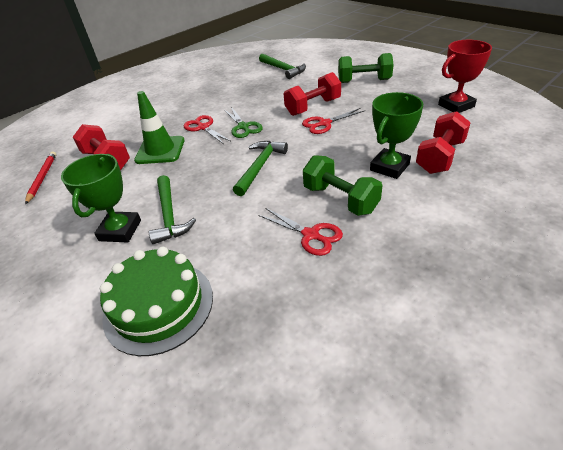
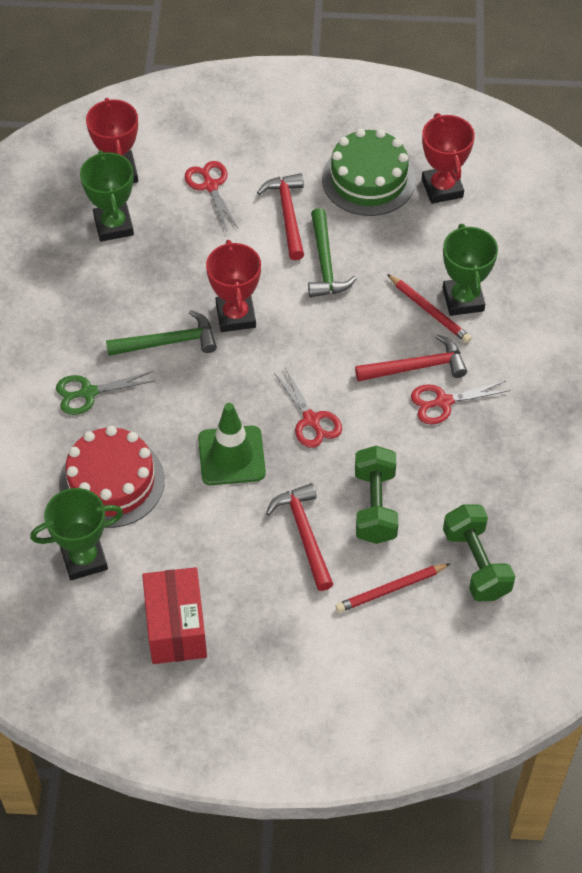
green hammer: [149,175,196,244] [233,141,288,196] [259,53,306,79] = 3 -> [106,310,217,356] [308,208,357,297] = 2
green trophy: [61,154,141,243] [370,92,423,179] = 2 -> [30,488,123,580] [80,150,134,242] [443,224,498,316] = 3
red box: none = 0 -> [142,567,207,664] = 1
red cake: none = 0 -> [59,426,165,528] = 1
red dumbbell: [73,124,130,171] [284,72,341,116] [416,111,471,174] = 3 -> none = 0
red hammer: none = 0 -> [257,173,304,260] [266,483,333,591] [355,334,467,382] = 3
red pencil: [25,151,56,205] = 1 -> [335,563,451,613] [387,274,472,343] = 2
red trophy: [438,40,492,113] = 1 -> [86,98,138,183] [206,240,261,332] [422,113,475,204] = 3

